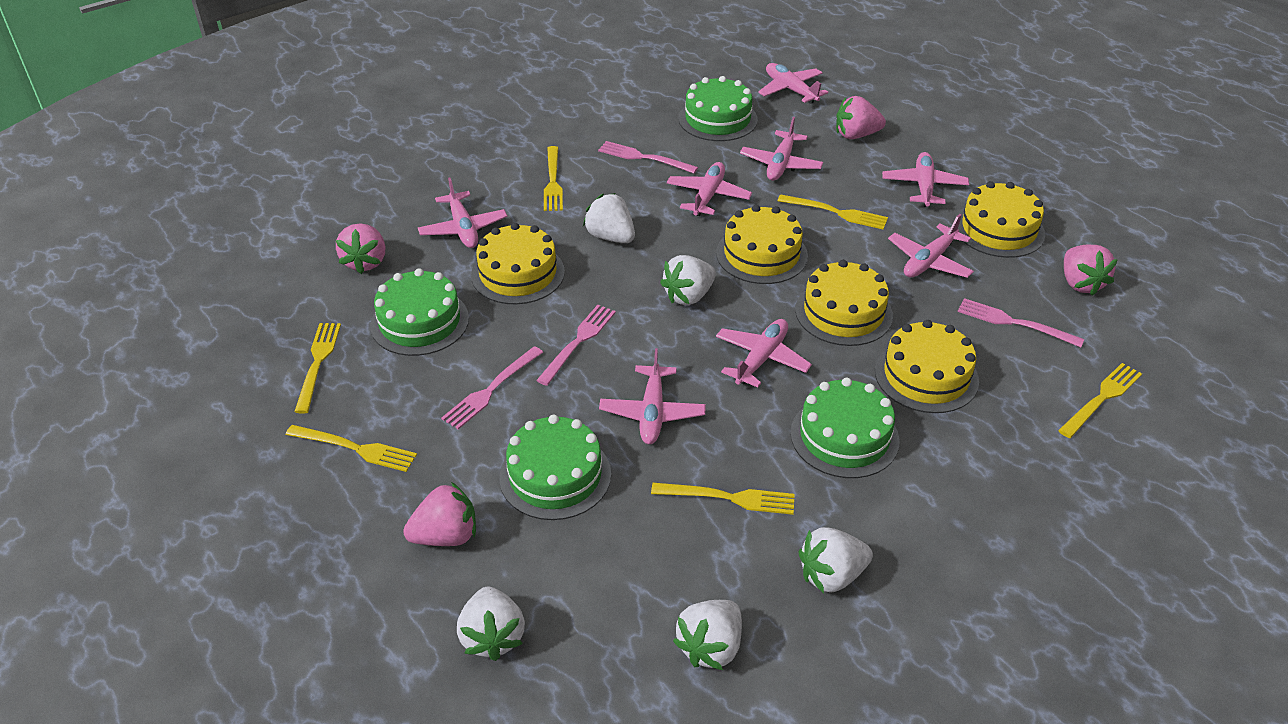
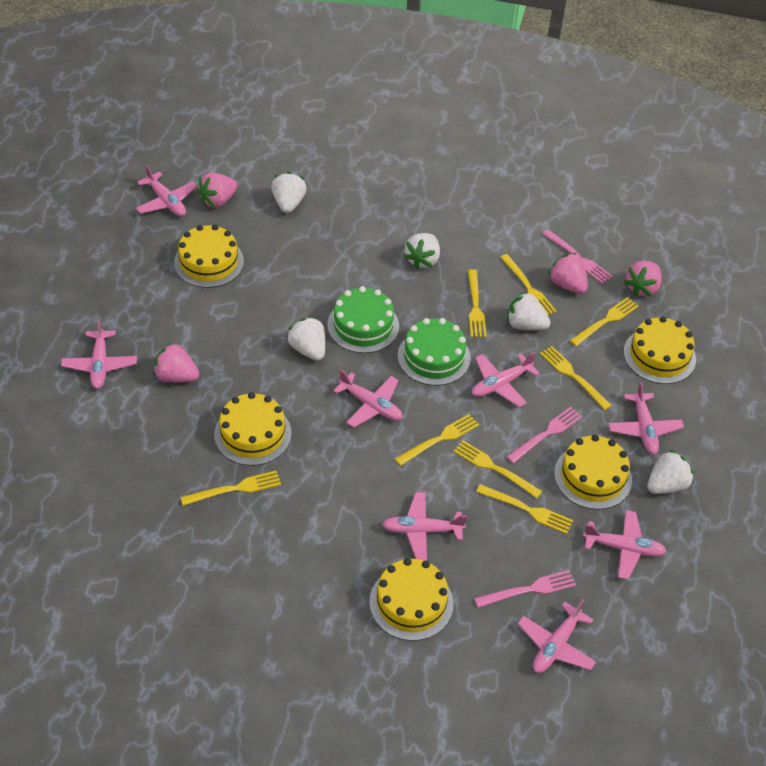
green cake: [370,268,469,356] [499,415,611,520] [679,76,758,141] [790,378,900,478] = 4 -> [327,286,399,353] [398,318,471,386] = 2
pink fork: [441,346,543,429] [536,305,616,386] [598,141,698,173] [957,298,1084,347] = 4 -> [474,570,576,608] [507,407,583,463] [543,230,613,284] = 3
yellow fork: [286,425,417,472] [294,323,341,414] [544,146,563,211] [651,483,795,515] [778,194,888,229] [1058,363,1142,438] = 6 -> [181,471,281,506] [395,414,479,466] [453,440,542,498] [468,269,487,337] [476,484,573,534] [500,254,556,315] [540,346,612,410] [570,297,639,346] = 8

